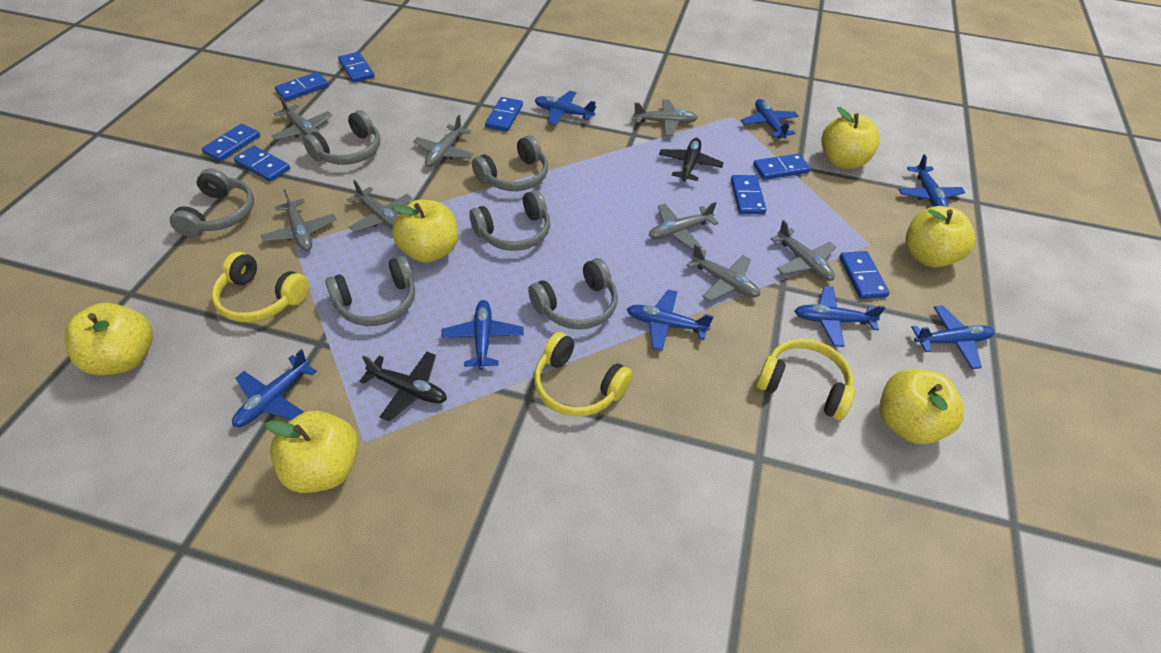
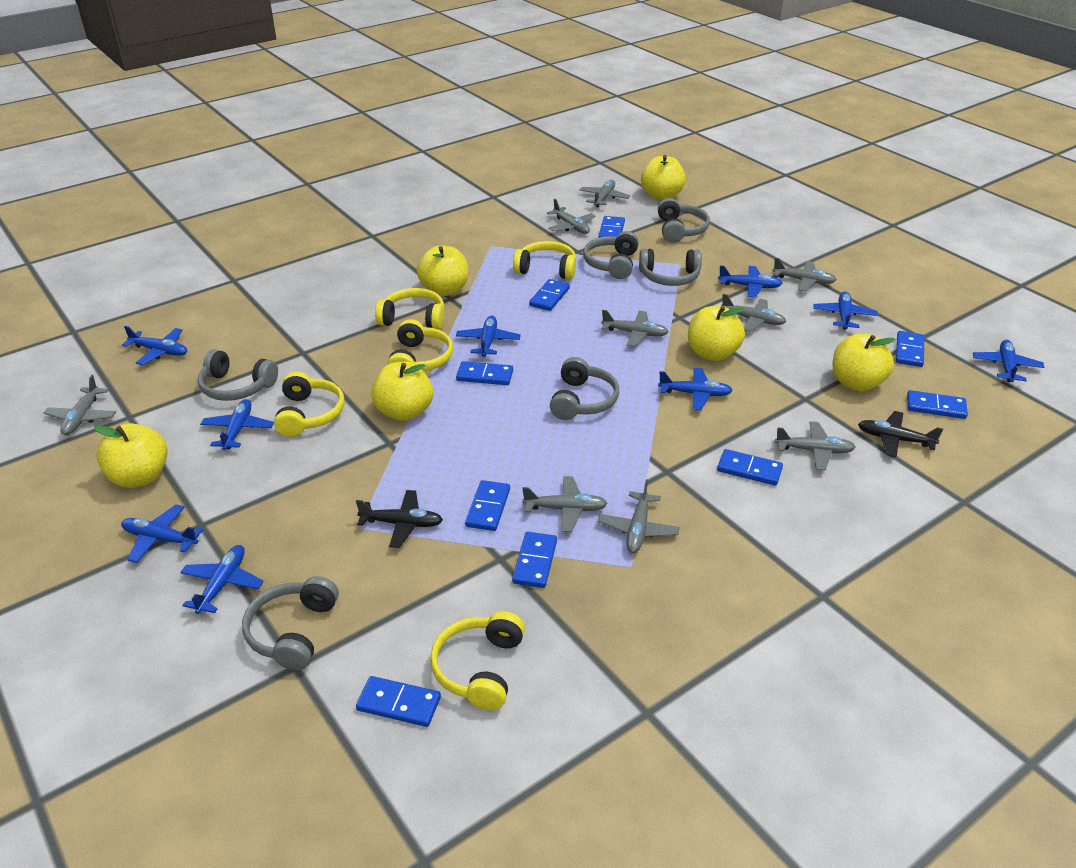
blue domino: [202,124,260,162] [234,146,290,182] [275,72,329,101] [338,52,375,83] [485,97,523,132] [731,175,766,214] [753,154,810,180] [839,251,890,299] = 8 -> [356,676,441,727] [456,361,513,385] [465,480,510,531] [512,532,557,588] [529,279,570,311] [598,216,625,238] [717,449,783,486] [896,331,924,367] [907,390,968,419] = 9
blue plane: [232,349,317,427] [441,300,524,370] [535,91,597,125] [627,289,714,351] [741,99,799,139] [795,286,886,347] [898,154,965,207] [911,306,994,369] = 8 -> [121,504,203,563] [122,326,187,365] [180,545,264,614] [200,399,274,450] [456,316,521,357] [658,368,733,410] [718,266,783,298] [813,291,877,330] [973,340,1044,382] = 9
grey plane: [261,189,336,251] [272,96,332,140] [347,180,412,232] [413,115,474,167] [633,99,698,136] [649,202,719,250] [686,244,760,301] [770,220,836,281] = 8 -> [44,375,116,435] [522,476,608,532] [547,199,595,234] [580,180,630,207] [598,480,680,553] [601,310,669,347] [721,294,786,332] [773,258,837,292] [775,421,856,470] = 9
yellow headphones: [211,252,309,322] [534,332,633,417] [756,339,855,420] = 3 -> [274,371,345,437] [375,288,444,330] [387,319,453,371] [430,611,525,711] [513,241,576,280] = 5

